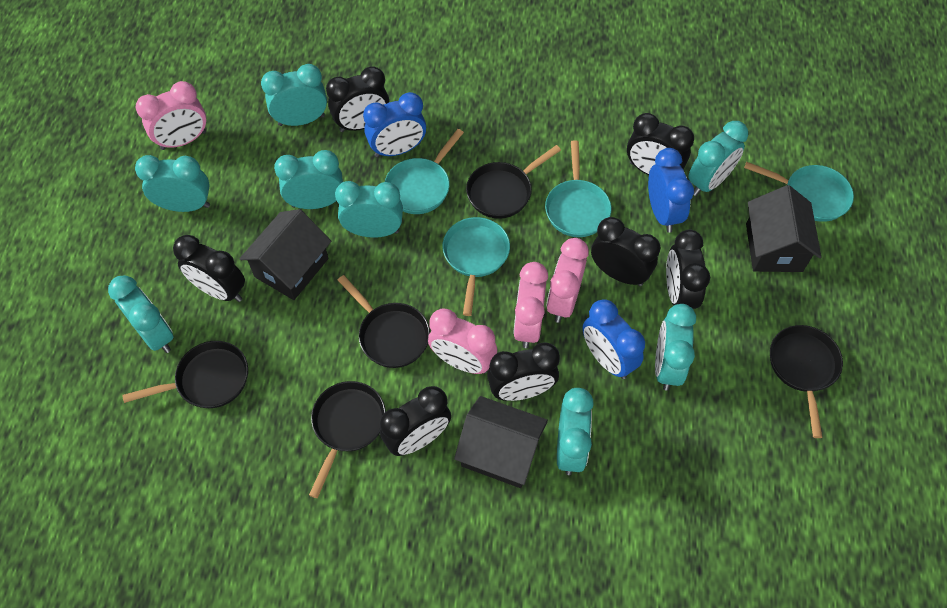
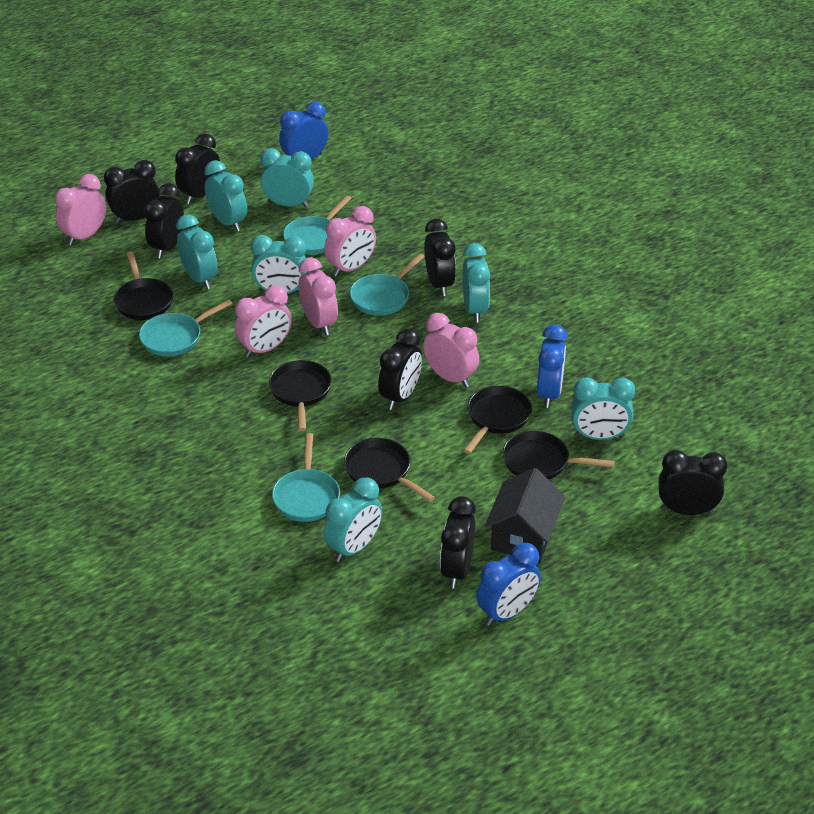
black house: [239,209,331,300] [454,396,548,488] [746,185,821,272] = 3 -> [484,468,565,562] = 1
pink clock: [135,81,206,150] [428,309,497,374] [513,262,548,348] [547,238,589,323] = 4 -> [55,174,106,246] [235,285,292,358] [299,257,338,336] [324,206,376,277] [423,313,479,388] = 5
turquoise clock: [108,275,174,353] [135,155,210,212] [261,64,327,126] [274,150,343,209] [335,181,403,238] [557,388,594,475] [655,304,696,391] [688,121,748,196] = 8 -> [176,214,217,289] [205,160,247,232] [251,235,307,294] [260,148,314,207] [324,477,382,562] [462,243,490,323] [571,377,635,440] = 7

